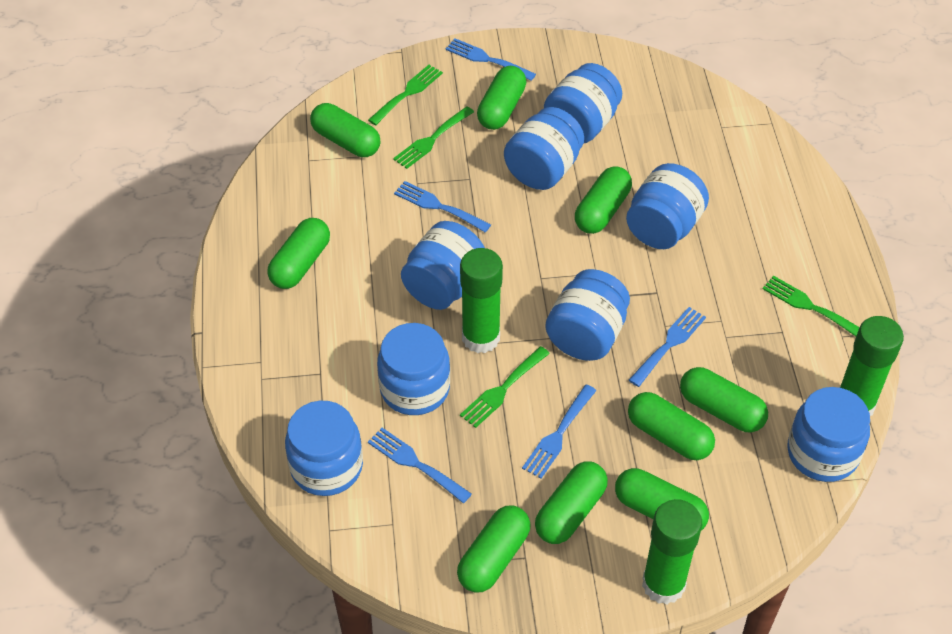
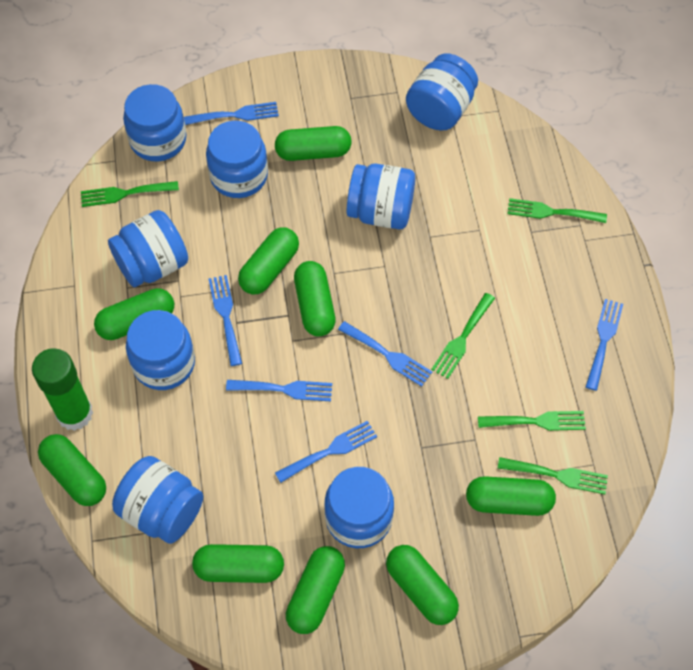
blue fork: [368,428,472,503] [394,181,491,232] [446,38,536,81] [522,385,597,478] [629,307,706,387] = 5 -> [184,102,279,125] [208,275,242,366] [226,380,332,401] [275,421,377,483] [338,321,432,387] [586,299,623,391] = 6
green fork: [368,65,443,125] [393,107,474,169] [460,346,550,428] [763,275,859,336] = 4 -> [81,181,179,207] [431,293,495,379] [478,411,586,431] [498,457,608,494] [507,198,607,223] = 5
green glue stick: [460,248,503,353] [642,499,702,605] [840,316,904,416] = 3 -> [32,348,93,431] = 1

